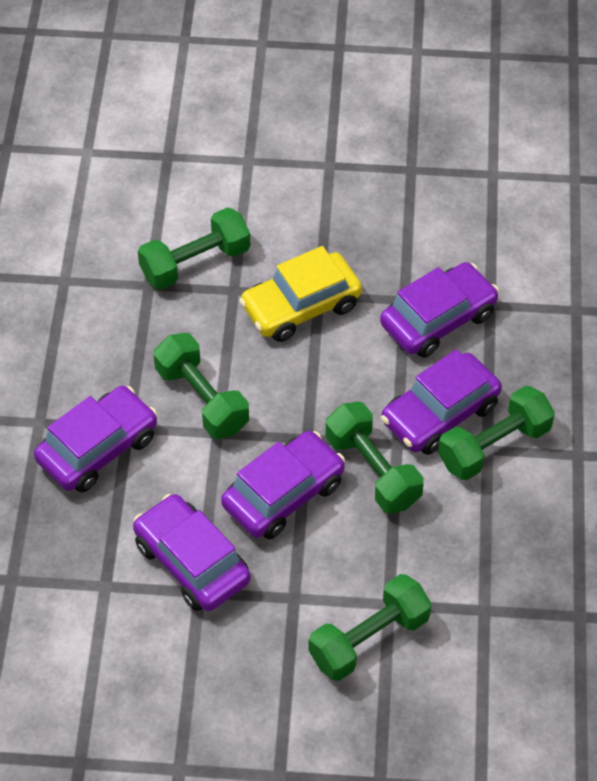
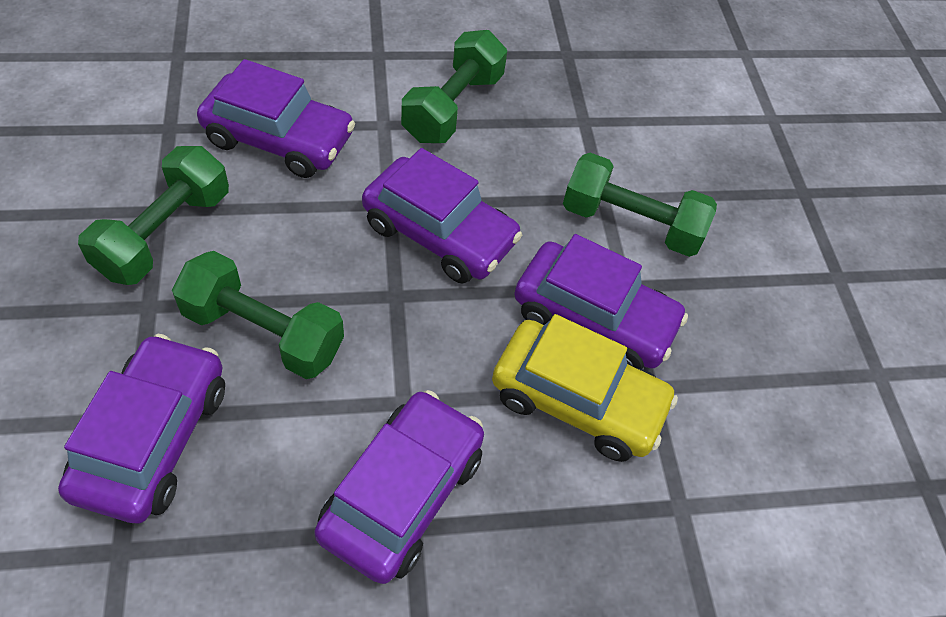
green dumbbell: [138,208,251,290] [153,333,249,439] [308,574,432,681] [326,401,424,514] [438,386,555,480] = 5 -> [78,146,229,285] [172,251,344,379] [401,30,507,143] [563,153,717,257] = 4

